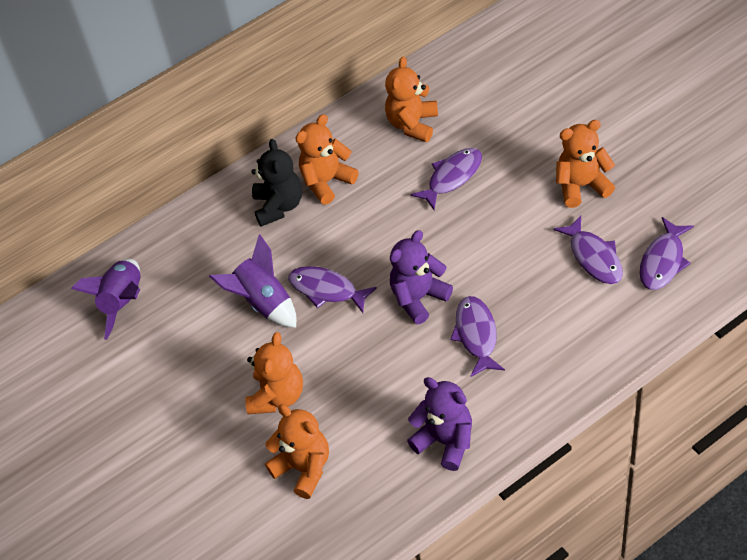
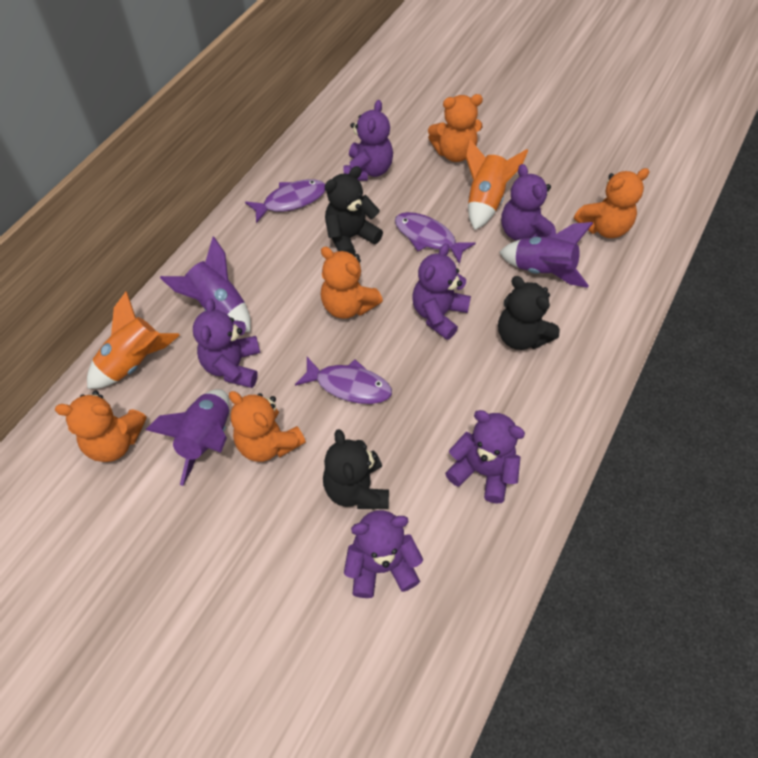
black teddy bear: [251,139,302,227] = 1 -> [323,429,389,510] [325,166,383,256] [498,276,560,350] = 3
orange rocket: none = 0 -> [87,291,180,389] [465,139,528,230] = 2
purple fish: [288,266,377,313] [410,148,482,210] [450,296,505,377] [553,216,623,284] [639,217,694,290] = 5 -> [245,179,325,223] [295,357,392,404] [395,212,476,264] = 3
purple rocket: [71,259,141,340] [209,234,296,328] = 2 -> [145,389,229,486] [160,237,251,332] [499,222,593,288] = 3
purple teddy bear: [390,230,453,324] [407,377,472,471] = 2 -> [193,298,260,388] [343,100,393,181] [344,510,423,598] [412,243,471,340] [445,410,525,503] [501,164,556,241] = 6

